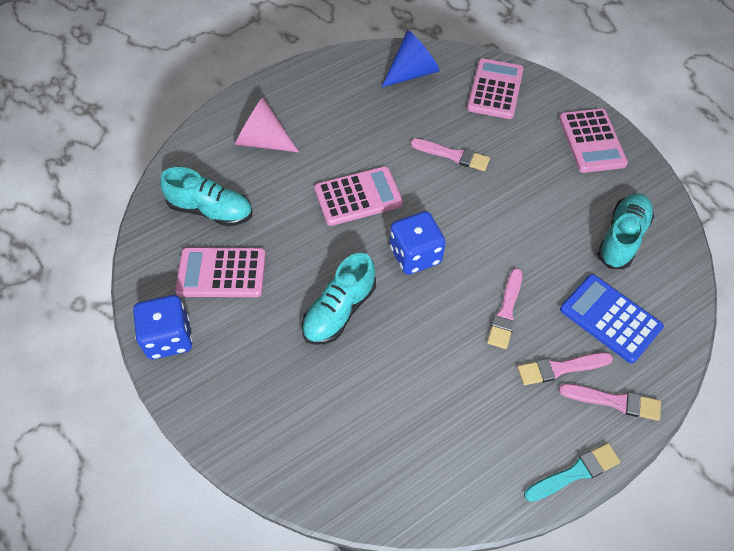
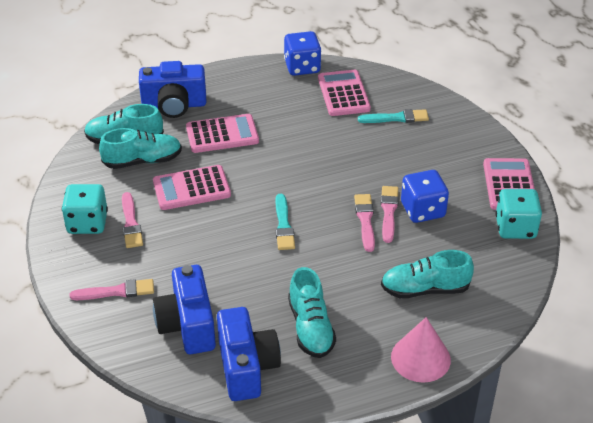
blue calculator: [560,274,664,363] = 1 -> none = 0
blue camera: none = 0 -> [139,61,207,118] [153,265,216,354] [217,307,281,401] = 3
blue cone: [382,30,440,87] = 1 -> none = 0
turquoise brush: [524,443,621,502] = 1 -> [276,194,295,250] [358,109,429,123] = 2
turquoise dice: none = 0 -> [62,184,108,234] [495,189,542,239] = 2
turquoise shoe: [160,167,252,226] [302,253,376,345] [597,193,654,269] = 3 -> [84,104,164,144] [99,128,182,169] [288,267,336,358] [381,250,474,298] = 4

